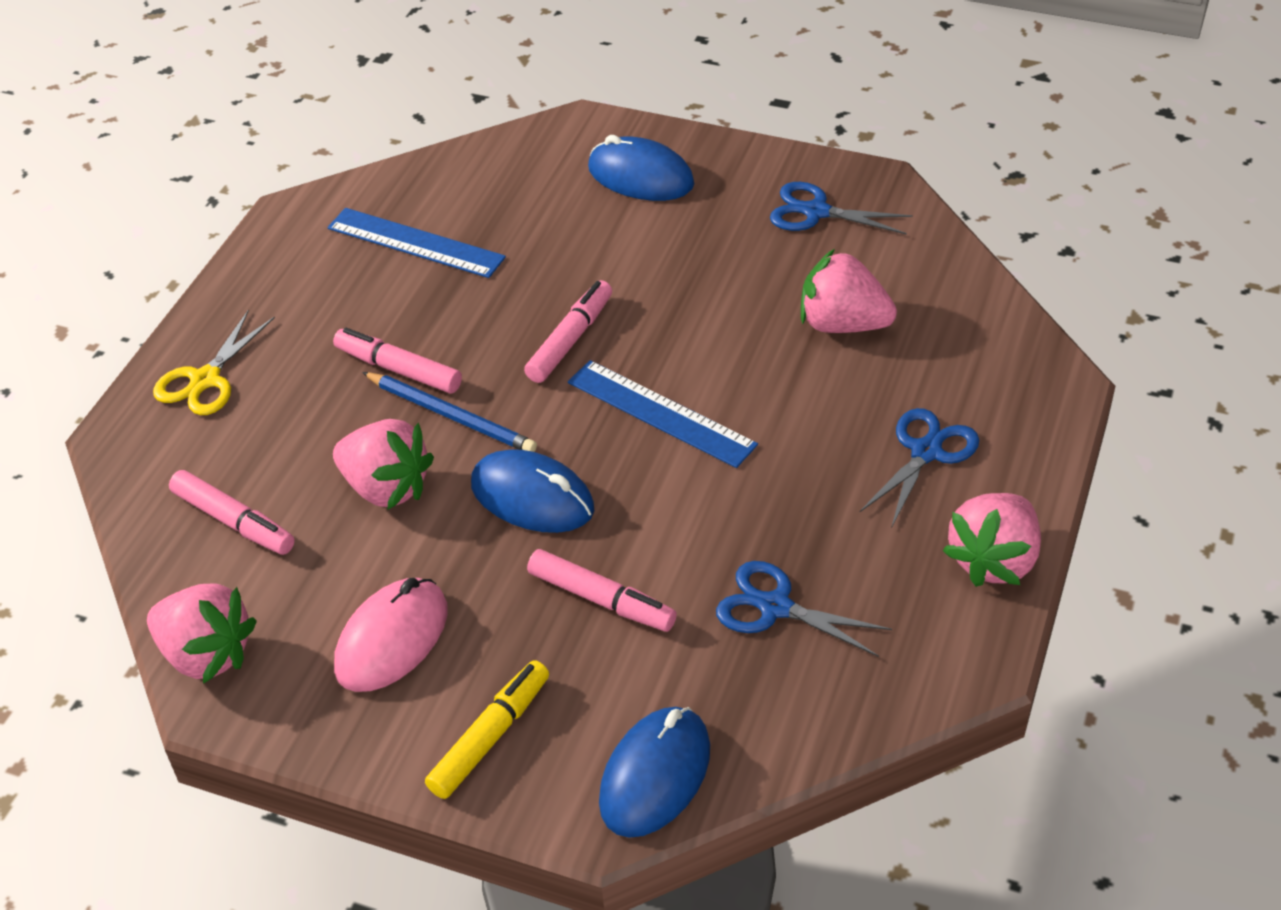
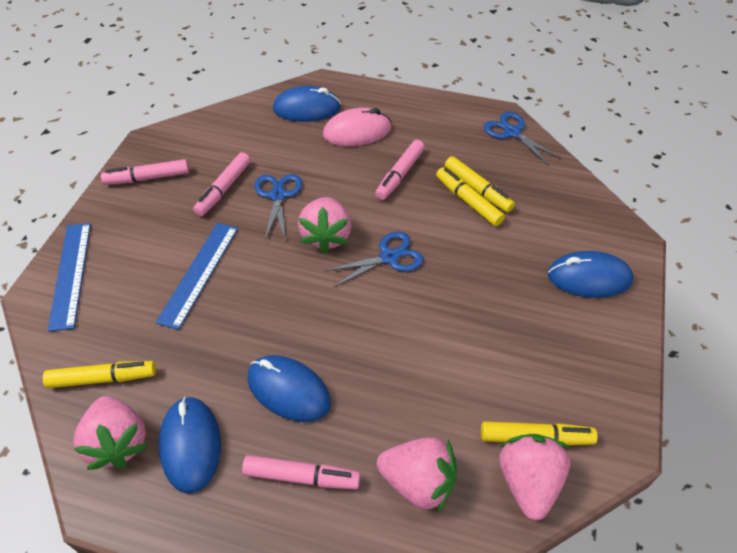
blue mouse: [471,449,594,533] [588,135,695,201] [599,707,710,838] = 3 -> [159,397,221,493] [247,355,331,422] [273,86,341,122] [547,251,633,298] = 4
blue pencil: [362,372,537,452] = 1 -> none = 0
yellow marker: [425,660,549,799] = 1 -> [43,361,156,388] [436,167,505,226] [445,156,515,212] [481,421,598,445] = 4
yellow scissors: [153,310,275,415] = 1 -> none = 0

